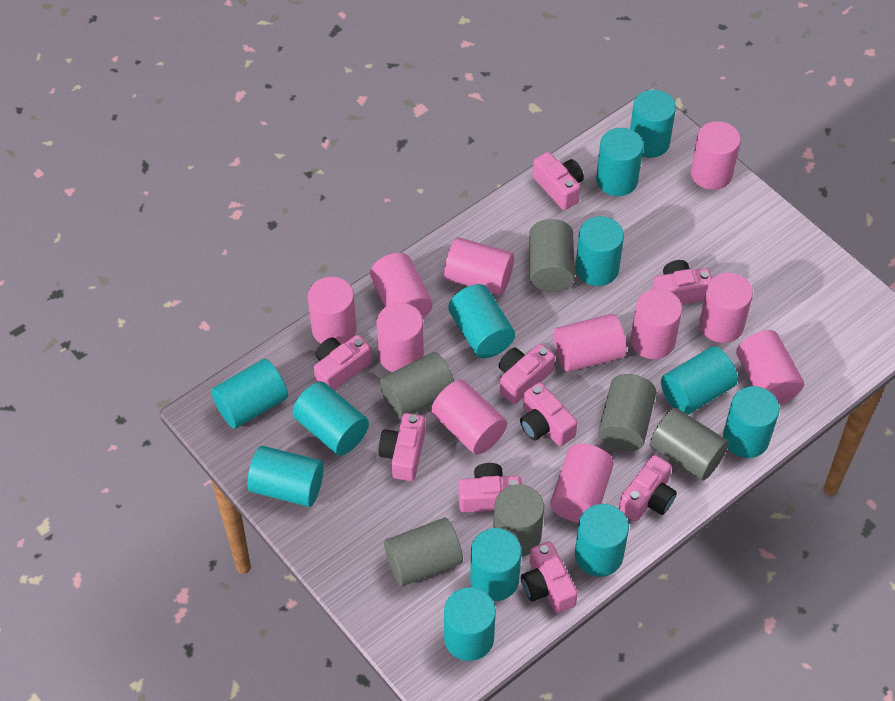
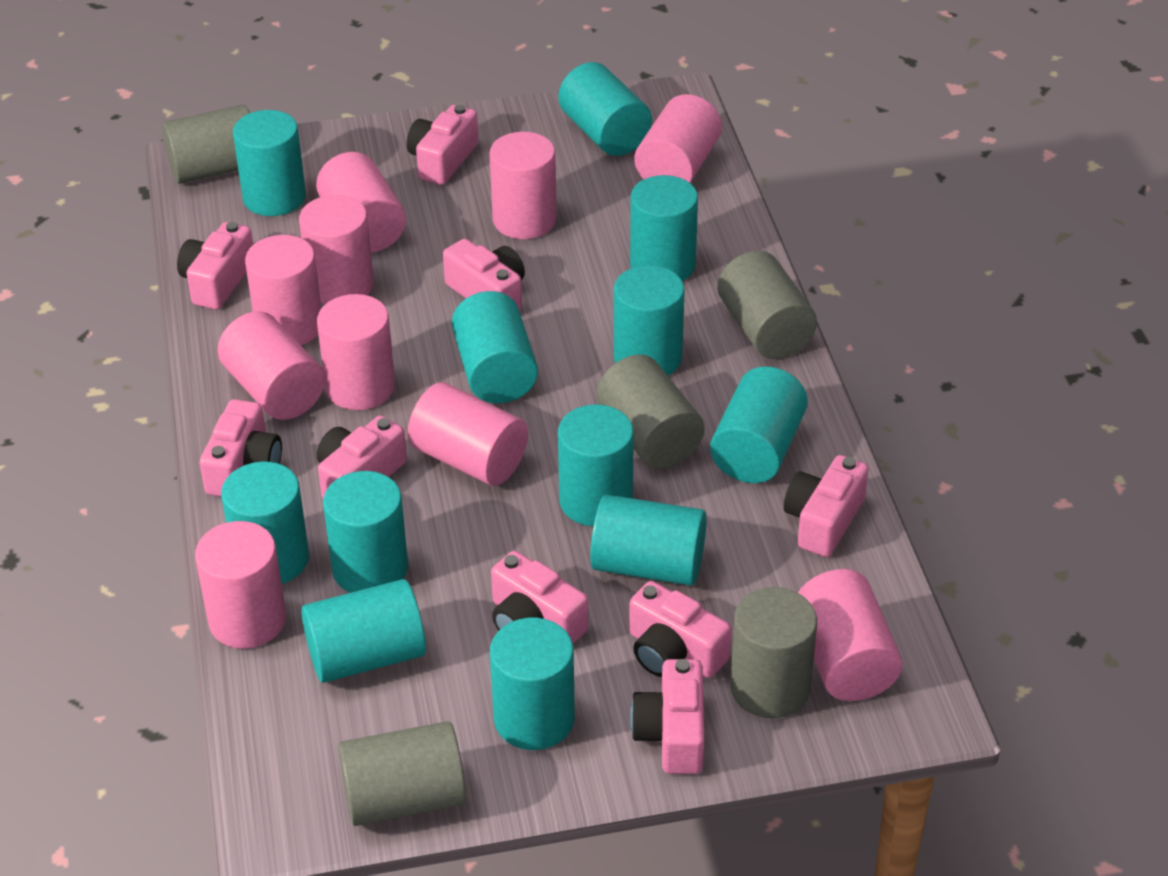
grey cylinder: [380,352,454,420] [384,518,463,586] [493,484,544,557] [529,219,574,292] [598,374,656,451] [650,408,729,480] = 6 -> [162,105,250,184] [338,721,466,826] [597,355,705,469] [717,250,817,359] [730,587,817,718] = 5
pink cylinder: [308,277,356,344] [370,253,433,319] [376,303,424,372] [431,380,507,455] [444,237,514,295] [551,444,614,523] [554,314,626,372] [631,289,682,359] [691,121,741,190] [699,272,753,343] [736,330,804,404] = 11 -> [195,521,286,649] [218,311,325,420] [245,235,321,345] [299,195,374,304] [316,152,406,253] [317,294,395,410] [408,383,528,486] [489,132,557,239] [634,94,722,183] [798,569,903,701] = 10

